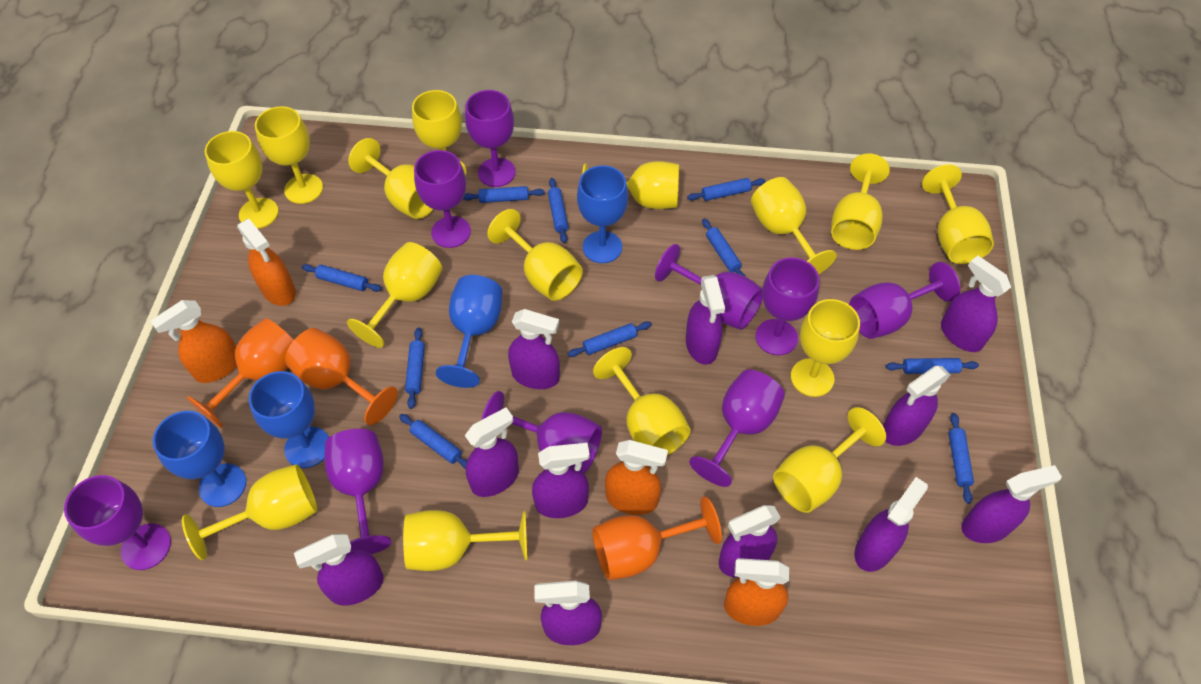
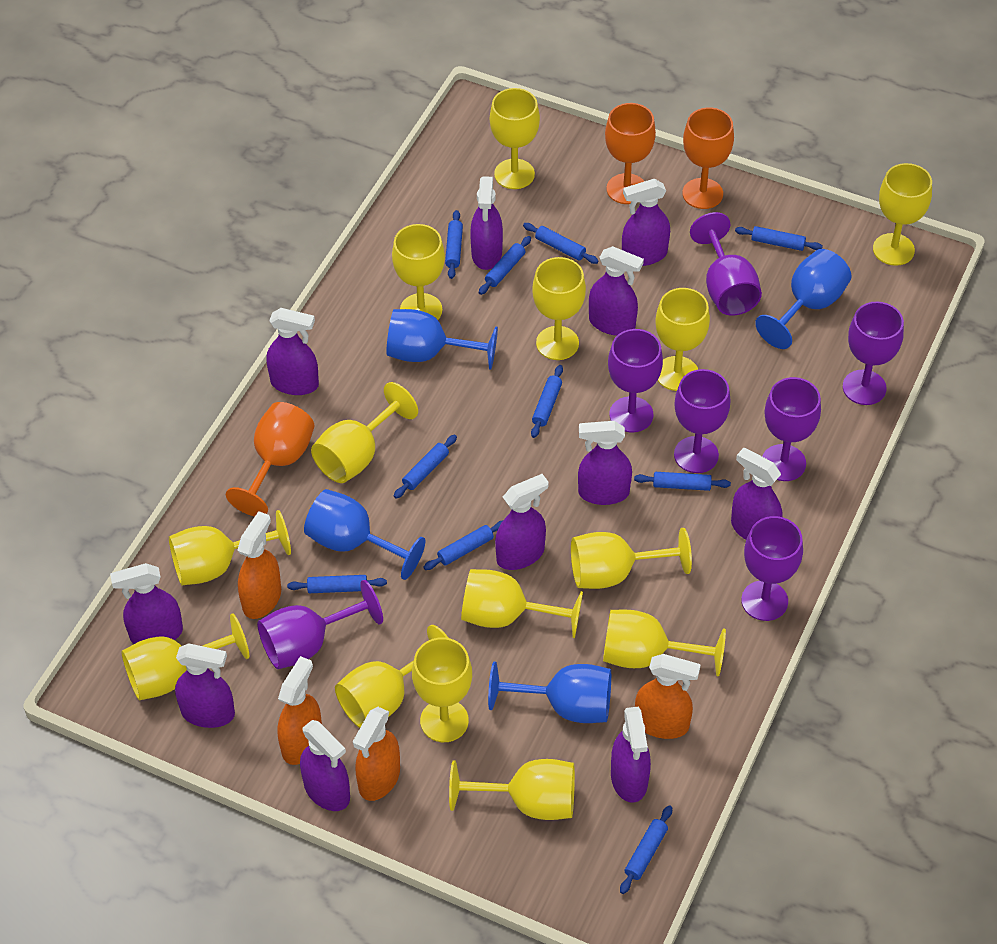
purple goblet: [64,475,171,570] [324,429,391,554] [414,150,471,248] [465,90,516,187] [482,391,602,473] [655,244,763,330] [689,370,785,487] [755,257,819,355] [849,262,961,339] = 9 -> [257,580,383,669] [608,329,663,432] [674,369,731,473] [690,212,762,316] [741,516,803,621] [762,377,821,481] [843,302,904,405] = 7
yellow goblet: [182,464,318,560] [205,131,279,229] [255,106,323,204] [347,242,442,348] [348,138,434,219] [403,510,527,571] [412,90,466,176] [487,209,583,301] [582,161,679,209] [593,347,691,455] [751,177,837,274] [773,407,886,513] [791,299,860,397] [831,153,890,250] [922,164,994,264] = 15 -> [121,613,249,701] [169,510,291,585] [311,382,418,483] [335,625,448,728] [392,224,445,320] [412,637,472,742] [449,759,575,820] [461,569,583,638] [490,88,540,189] [532,257,586,360] [571,528,692,589] [603,610,726,676] [655,288,710,391] [873,163,932,266] = 14

